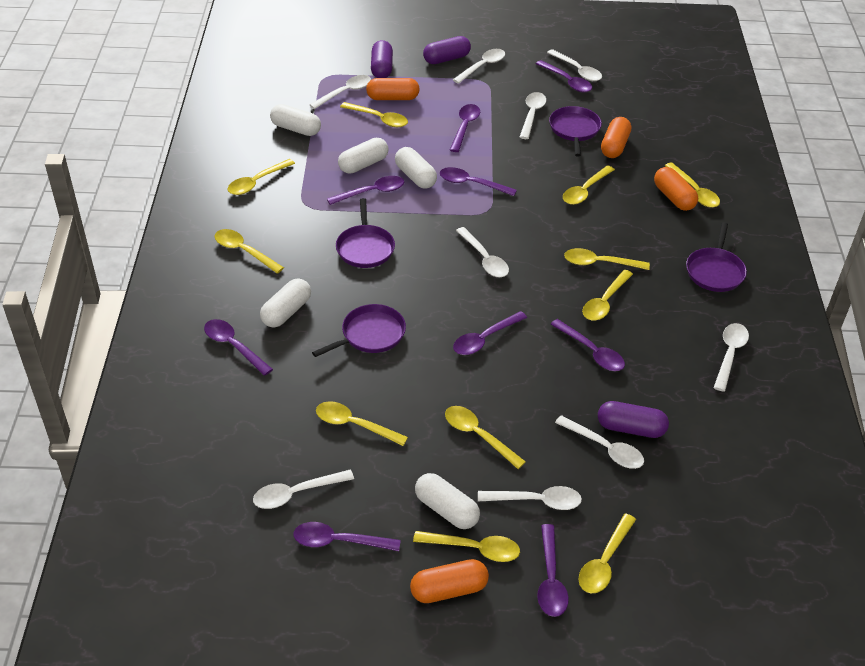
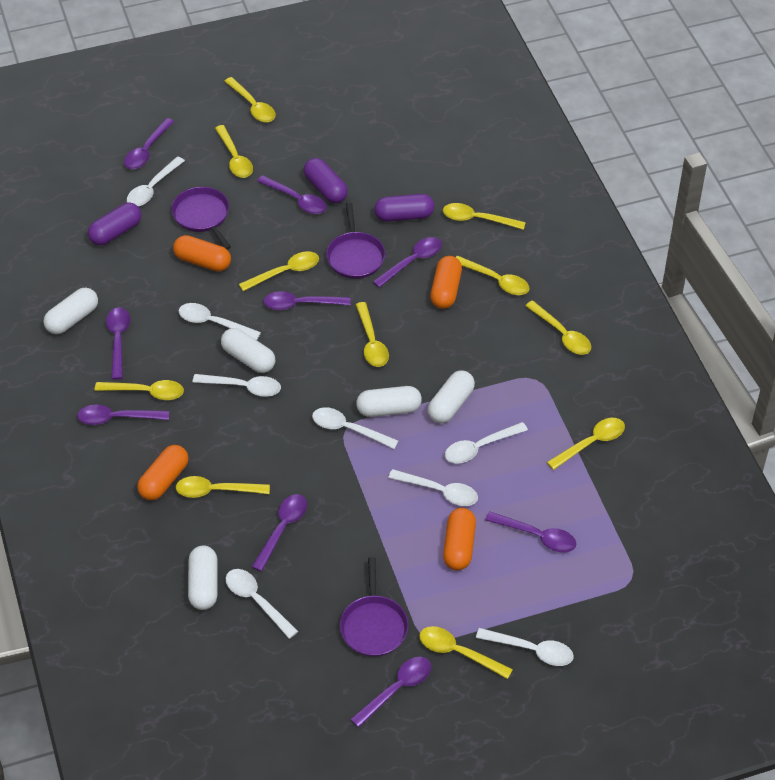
purple pan: [312,304,406,357] [336,198,395,268] [549,106,602,157] [686,222,747,292] = 4 -> [171,187,231,250] [326,203,385,279] [340,557,409,657] = 3
white spoon: [253,470,354,509] [309,75,371,109] [453,49,505,84] [456,227,509,277] [478,486,582,510] [520,92,546,139] [547,49,602,81] [555,415,644,469] [713,323,749,392] = 9 -> [127,156,185,207] [179,303,261,340] [192,374,281,397] [226,569,298,639] [312,407,398,449] [388,469,478,506] [445,422,528,464] [476,628,574,666] = 8

